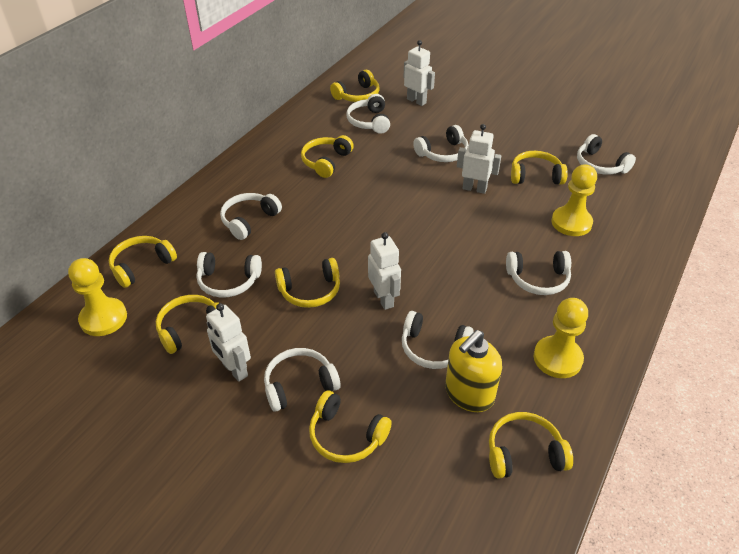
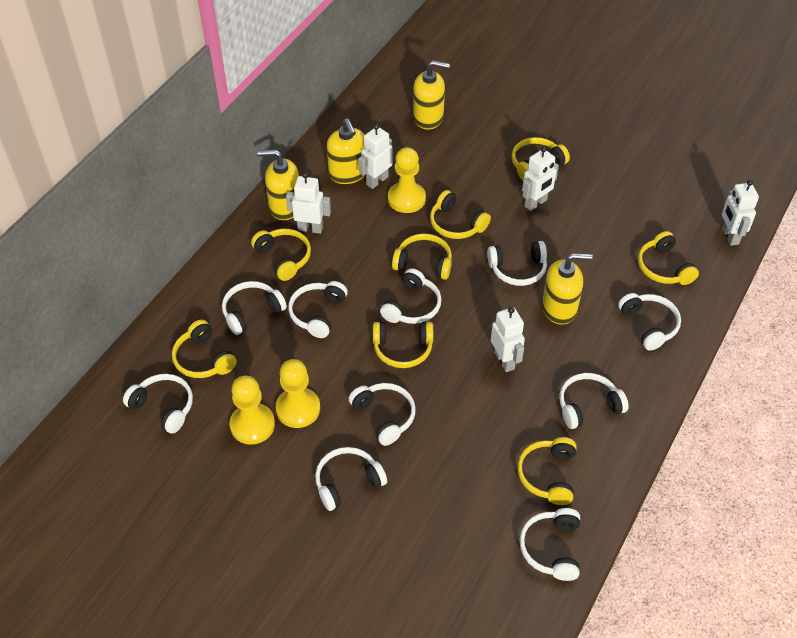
white headphones: [196,252,262,298] [220,193,282,240] [264,348,341,412] [346,94,390,134] [402,311,474,369] [413,125,468,162] [506,251,571,295] [577,134,636,175] = 8 -> [123,374,193,433] [222,281,287,335] [288,281,348,338] [315,447,387,511] [349,383,416,446] [380,268,441,324] [487,241,547,286] [519,508,580,581] [559,373,629,429] [618,293,681,351] = 10
white robot: [206,303,251,382] [368,232,401,310] [403,40,435,106] [457,124,501,194] = 4 -> [286,172,331,234] [359,124,392,189] [491,307,525,372] [522,146,559,211] [722,180,759,246] = 5
yellow soap dispenser: [445,330,502,412] = 1 -> [258,149,299,220] [327,118,365,184] [413,60,450,130] [542,253,593,325] = 4

